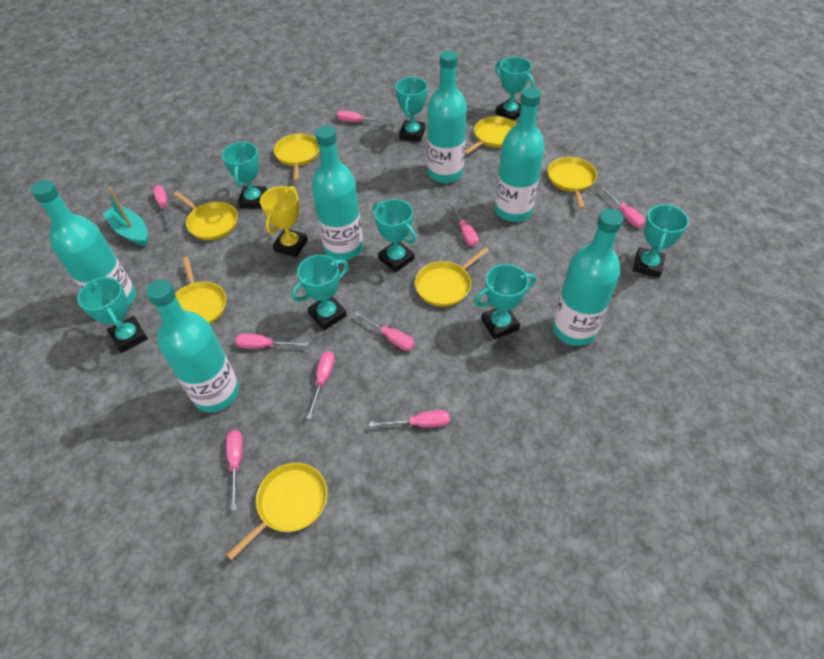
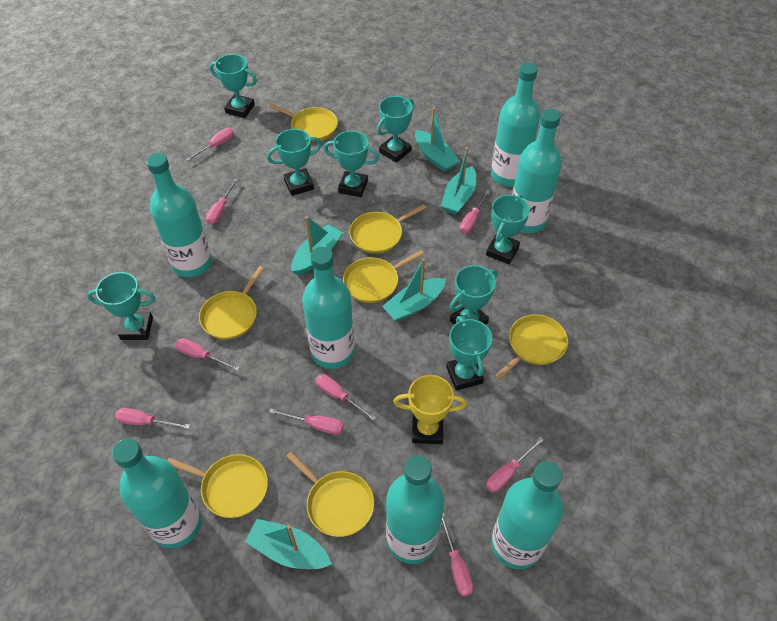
turquoise boat: [102,187,148,246] = 1 -> [245,519,332,569] [291,216,343,275] [382,259,446,322] [415,108,460,172] [441,147,476,215] = 5
turquoise bottle: [31,180,136,307] [146,279,239,412] [312,126,363,260] [427,50,467,183] [495,87,545,222] [553,209,624,346] = 6 -> [112,438,202,548] [146,153,212,277] [302,247,355,369] [386,455,444,564] [491,63,540,187] [491,461,563,569] [512,109,562,233] = 7

